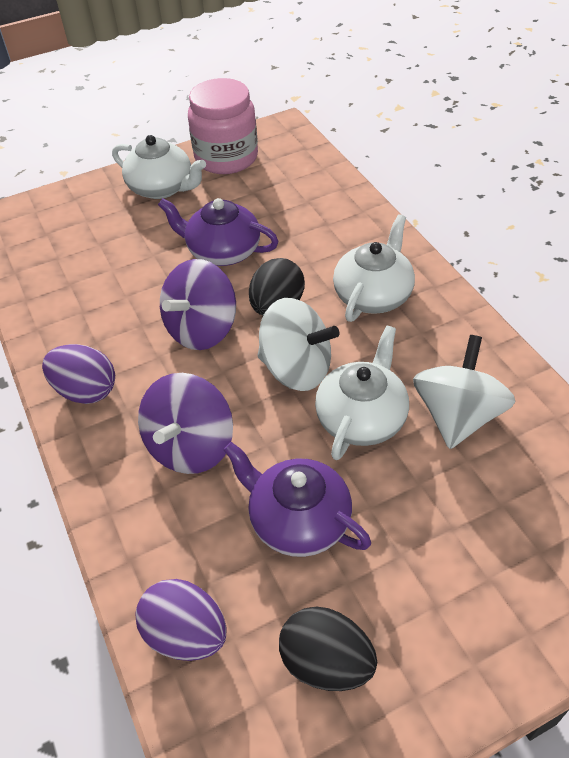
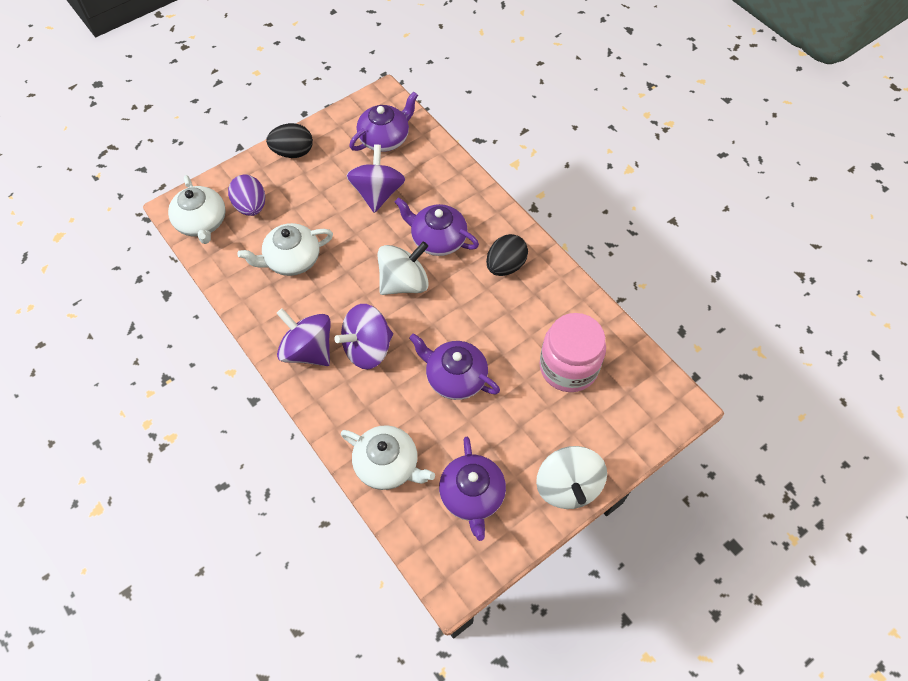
purple egg: [42,344,115,404] [135,579,227,661] = 2 -> [228,175,265,216] = 1
purple spinning top: [138,373,233,474] [160,259,236,350] = 2 -> [276,308,331,366] [334,304,393,370] [346,144,405,213] = 3
purple teapot: [158,198,279,266] [223,442,371,557] = 2 -> [349,92,418,152] [395,197,479,256] [409,333,500,400] [439,437,506,541] = 4

